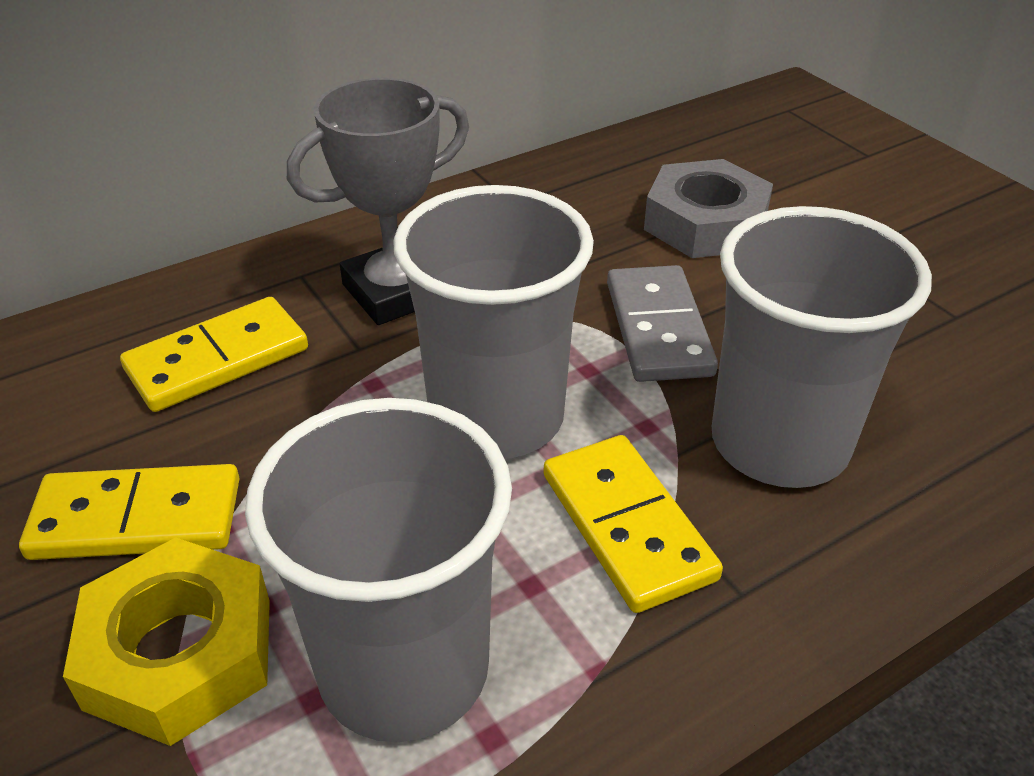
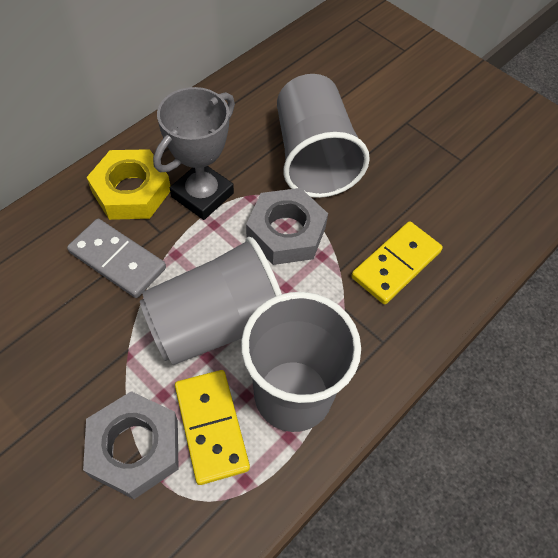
grey nut: [644,159,773,258] = 1 -> [83,391,179,499] [246,188,328,265] = 2
yellow domino: [19,464,240,560] [120,297,308,412] [544,435,723,613] = 3 -> [175,370,250,485] [351,221,443,304] = 2

